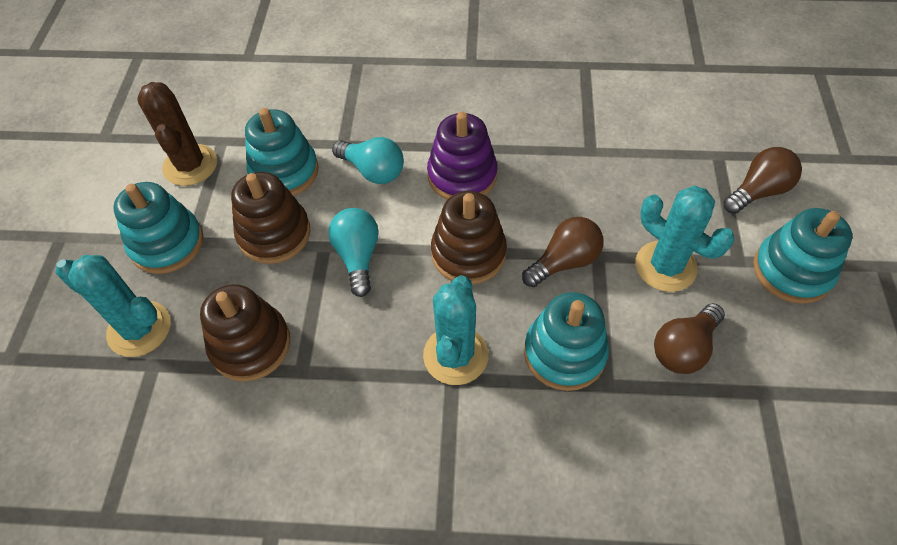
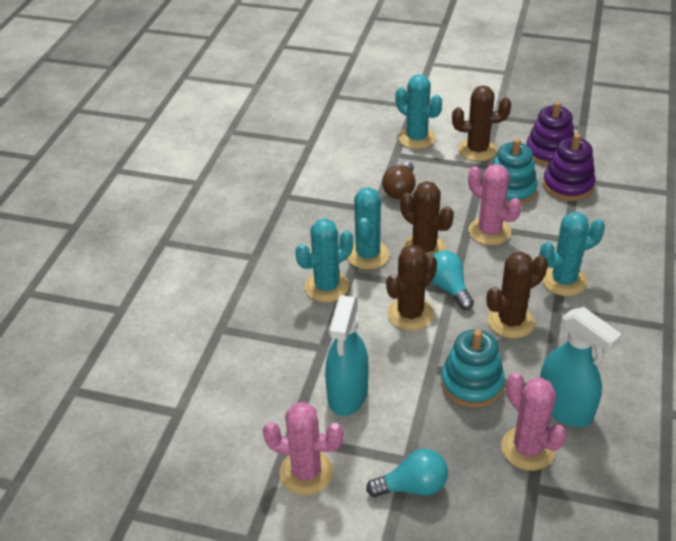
brown cactus: [137,82,217,186] = 1 -> [386,245,437,331] [400,181,454,255] [452,85,511,161] [487,252,548,338] = 4
brown light bulb: [522,217,604,287] [654,303,725,374] [723,147,802,214] = 3 -> [382,161,416,199] = 1
brown stacking toy: [200,284,290,381] [231,172,311,264] [431,191,507,284] = 3 -> none = 0
pink cactus: none = 0 -> [263,402,344,495] [468,164,522,245] [501,372,567,471] = 3
purple stacking toy: [427,112,498,200] = 1 -> [527,101,574,166] [543,133,595,201] = 2
turquoise cactus: [56,255,171,357] [423,275,489,385] [636,186,734,292] = 3 -> [295,218,353,302] [347,187,390,269] [395,74,442,149] [539,212,605,296] = 4
turquoise spray bottle: none = 0 -> [325,295,368,416] [540,307,622,427] = 2
turquoise stacking toy: [113,182,203,274] [245,108,319,196] [524,292,609,391] [753,208,852,304] = 4 -> [441,329,505,408] [493,138,537,206] = 2

